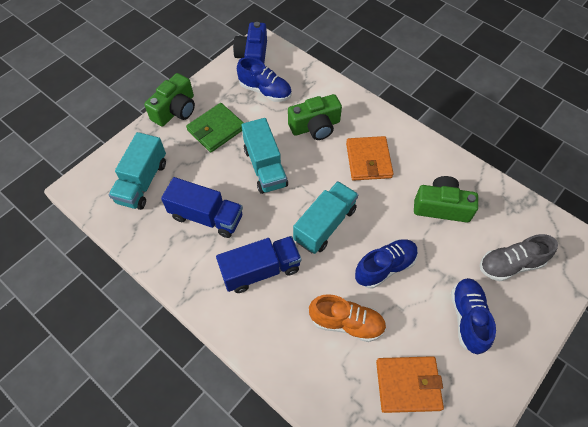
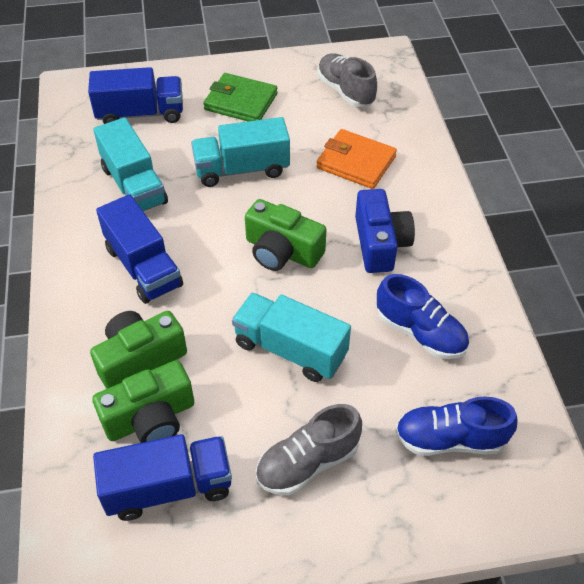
blue shoe: [237,57,292,102] [355,239,418,289] [451,278,496,354] = 3 -> [377,274,469,359] [395,396,518,456] = 2
blue truck: [161,177,243,238] [216,236,301,293] = 2 -> [88,67,183,124] [93,434,232,521] [96,194,183,304] = 3
grey shoe: [480,234,558,282] = 1 -> [255,404,362,496] [317,53,377,107] = 2
orange shoe: [309,294,386,342] = 1 -> none = 0
orange wallet: [346,136,393,181] [376,356,444,413] = 2 -> [317,129,397,189] = 1

